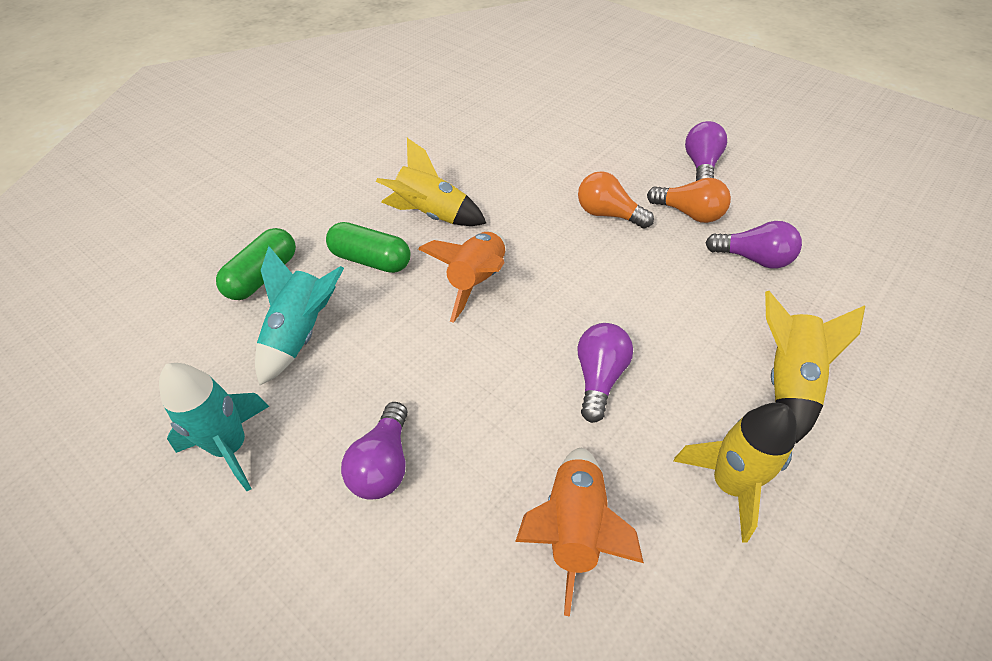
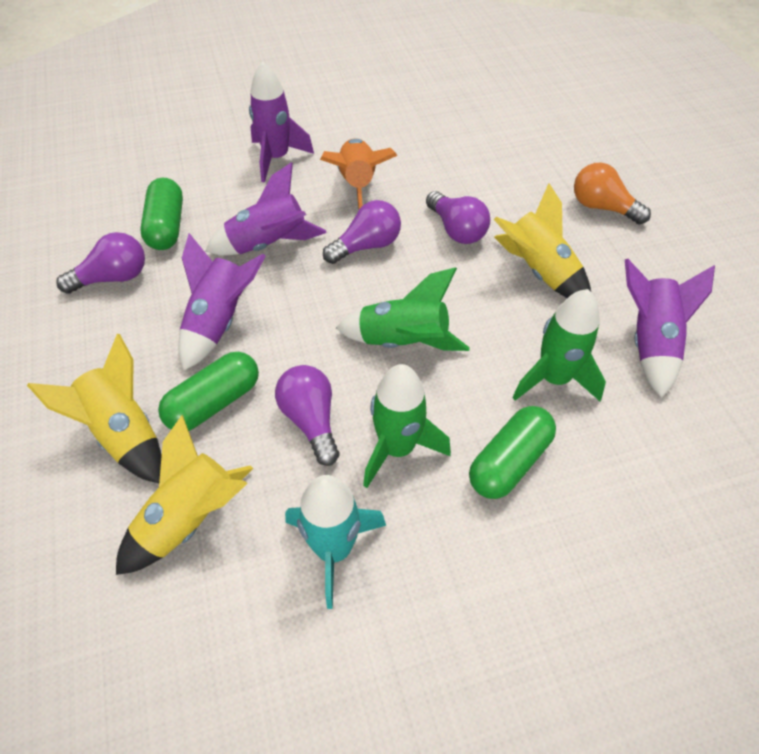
green capsule: [216,228,296,300] [326,222,410,273] = 2 -> [140,178,183,250] [158,352,259,431] [469,406,556,499] = 3
green rocket: none = 0 -> [336,267,470,351] [363,364,451,488] [512,289,606,401] = 3
orange light bulb: [578,171,654,229] [647,178,731,223] = 2 -> [574,163,651,224] = 1
orange rocket: [418,232,505,323] [515,447,644,617] = 2 -> [320,138,397,210] = 1
purple rocket: none = 0 -> [179,233,265,370] [205,162,327,255] [249,61,314,183] [625,259,715,398] = 4
turquoise rocket: [159,363,269,491] [255,246,344,385] = 2 -> [285,475,386,609] = 1

